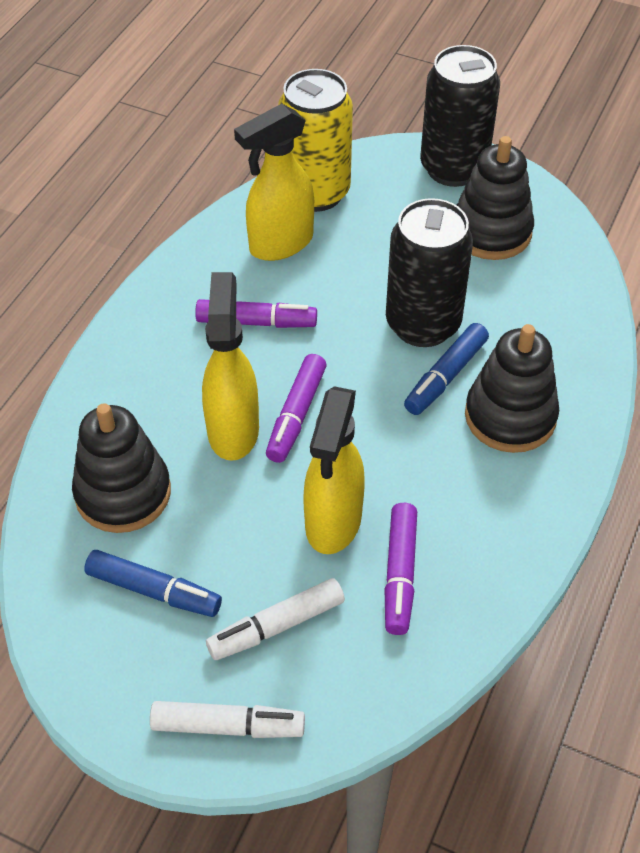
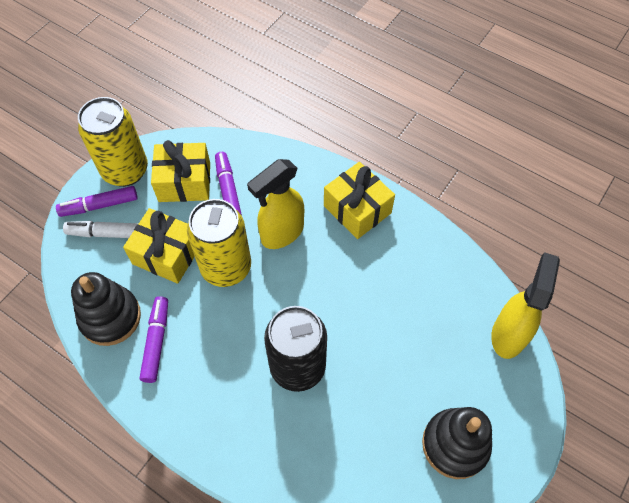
black can: [386,198,473,347] [420,45,500,187] = 2 -> [264,306,327,392] = 1
black stacking toy: [72,403,171,533] [457,136,534,260] [465,324,559,453] = 3 -> [71,272,141,346] [422,407,492,479] = 2
blue marker: [84,550,222,617] [404,323,489,415] = 2 -> none = 0
white marker: [150,701,305,738] [206,578,345,660] = 2 -> [63,221,139,238] = 1
yellow can: [278,69,353,212] = 1 -> [78,97,148,187] [187,199,251,287] = 2
yellow gift: none = 0 -> [123,208,195,284] [151,140,210,202] [324,162,395,239] = 3
yellow spray bottle: [202,272,259,461] [234,104,314,261] [303,386,365,554] = 3 -> [247,159,304,249] [491,252,560,359] = 2

